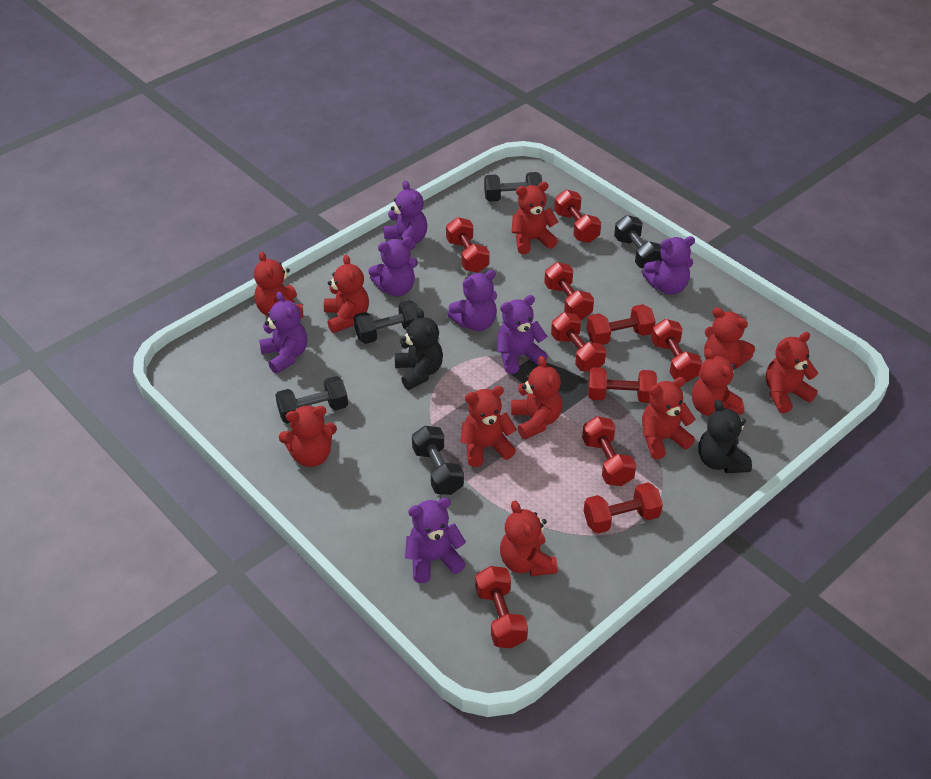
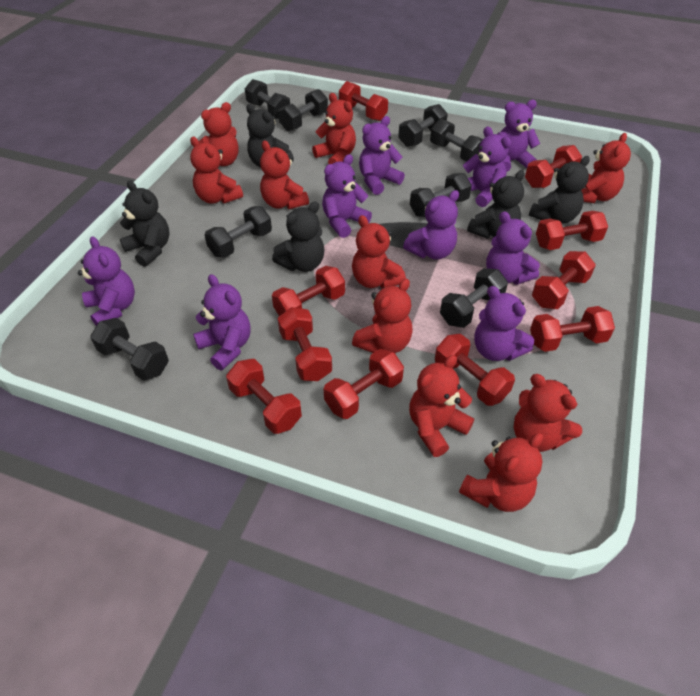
black dumbbell: [275,376,348,424] [354,300,418,344] [412,426,464,495] [484,172,542,202] [614,215,663,269] = 5 -> [90,318,169,381] [205,206,272,258] [245,79,290,119] [278,89,328,131] [398,104,448,147] [410,173,472,217] [430,119,483,162] [440,268,508,328] = 8
black teddy bear: [394,308,443,390] [699,399,752,473] = 2 -> [120,180,170,267] [246,104,294,168] [272,201,325,272] [467,170,525,239] [529,156,590,224] = 5
purple teddy bear: [259,292,307,374] [368,237,418,296] [383,181,427,250] [405,498,466,583] [447,270,497,331] [497,295,548,374] [642,236,695,295] = 7 -> [78,236,135,326] [193,274,251,370] [322,154,372,238] [359,116,405,195] [403,190,459,260] [463,127,511,207] [474,286,534,361] [486,211,540,285] [497,100,540,172] = 9
red teddy bear: [254,251,303,318] [279,405,337,467] [324,255,369,333] [460,386,517,467] [500,501,558,576] [511,356,562,439] [512,182,558,254] [642,377,695,459] [692,348,744,416] [704,307,755,369] [766,332,818,413] = 11 -> [190,137,243,204] [199,102,239,166] [260,140,309,209] [312,93,356,164] [352,215,406,288] [352,279,413,353] [409,355,474,457] [459,433,543,512] [514,374,582,452] [581,133,631,203] = 10

